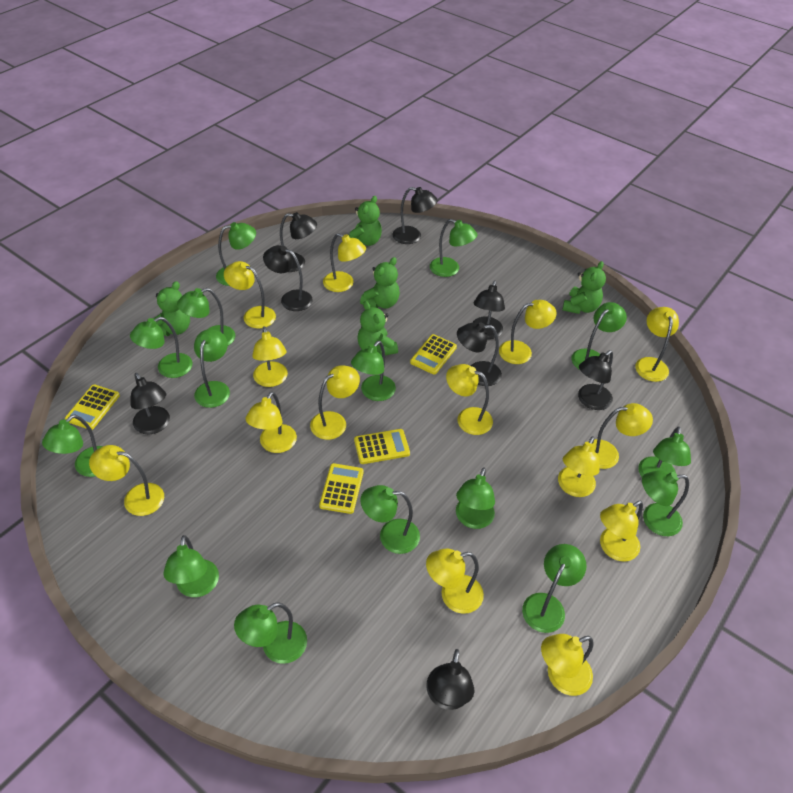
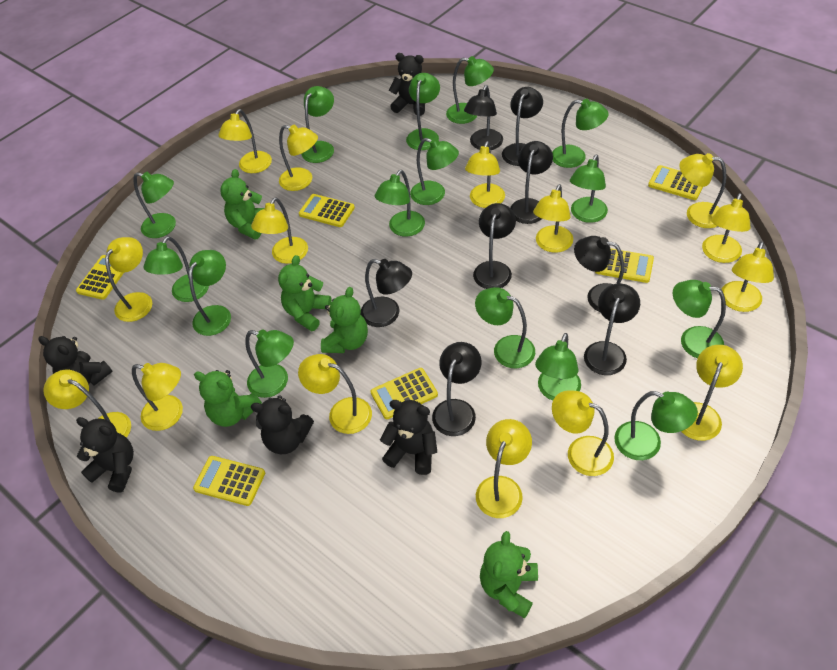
black teddy bear: none = 0 -> [38,336,113,386] [76,417,134,493] [251,395,314,454] [380,400,437,475] [389,53,425,116] = 5
yellow calculator: [65,385,120,430] [319,463,364,514] [354,429,410,464] [410,334,457,375] = 4 -> [76,255,124,300] [193,456,265,506] [299,194,355,227] [370,368,438,419] [595,248,654,283] [648,165,703,200] = 6
yellow lamp: [89,445,164,516] [224,261,276,329] [245,392,297,453] [252,326,288,387] [310,365,360,440] [323,233,366,292] [426,549,484,614] [446,364,493,435] [499,300,557,364] [541,634,594,696] [558,436,600,497] [588,403,653,469] [600,501,643,562] [635,307,679,382] = 14 -> [43,370,131,438] [105,237,152,322] [132,363,183,431] [218,109,272,173] [251,197,308,264] [279,125,318,191] [298,354,372,434] [465,141,505,208] [476,419,532,518] [533,184,573,253] [552,391,614,476] [679,153,726,228] [681,345,743,441] [702,193,751,263] [721,242,774,312] = 15

